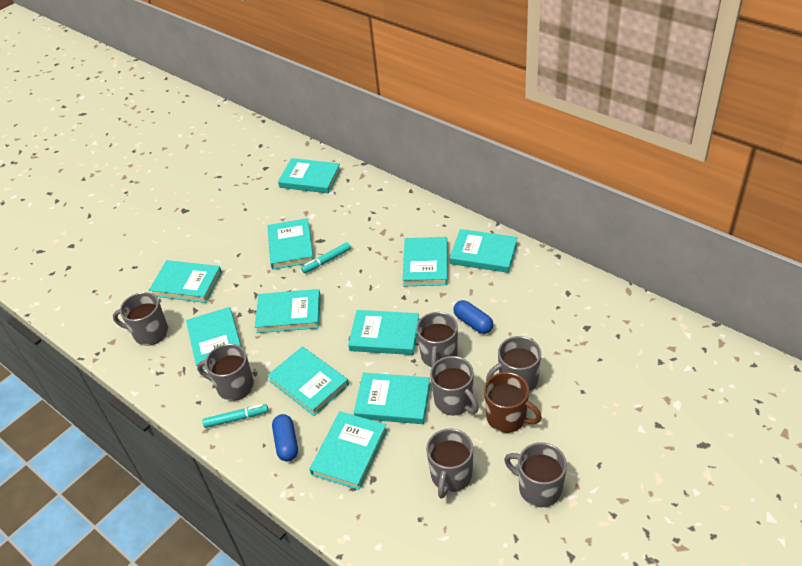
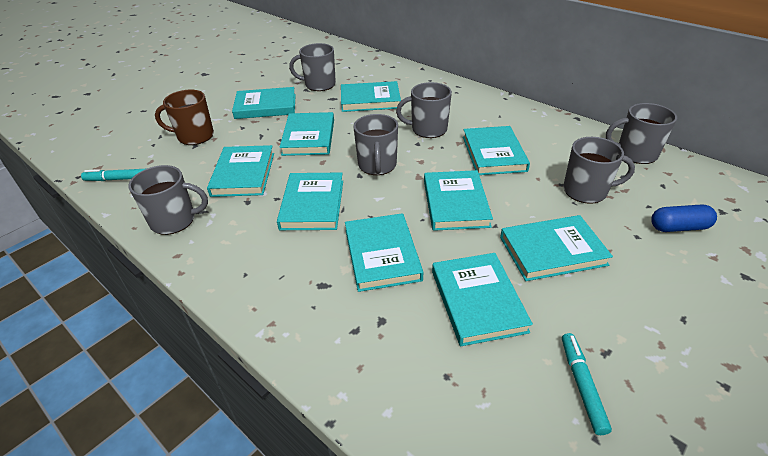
blue capsule: [272,414,298,461] [454,300,493,334] = 2 -> [651,204,717,232] = 1
grey mug: [113,292,168,346] [197,344,254,401] [416,312,458,367] [426,428,473,499] [430,356,479,416] [486,336,541,392] [504,442,567,507] = 7 -> [128,165,208,235] [289,43,336,91] [353,114,398,175] [396,82,452,138] [563,137,635,204] [606,103,677,164] = 6
turquoise book: [149,260,222,303] [186,307,242,370] [255,289,321,333] [267,346,349,416] [268,218,314,270] [278,158,341,193] [310,411,387,490] [348,310,420,355] [354,373,430,424] [403,237,448,286] [450,229,518,273] = 11 -> [207,145,274,197] [232,87,296,119] [277,173,343,230] [280,112,334,156] [341,81,401,112] [345,213,423,292] [424,170,493,231] [432,253,533,346] [463,126,530,175] [500,215,613,281] = 10

